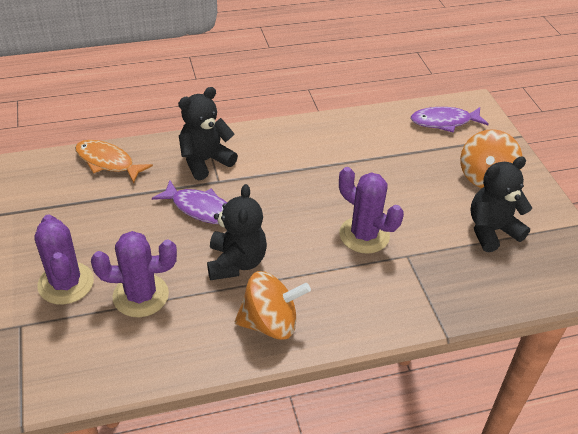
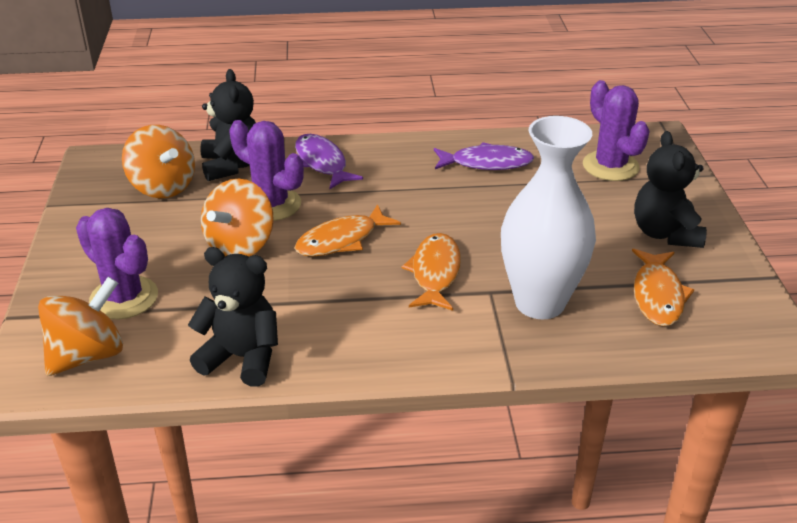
orange fish: [75,140,153,184] = 1 -> [294,204,401,257] [402,233,461,311] [632,249,694,326] = 3
orange spinning top: [235,271,311,340] [460,129,522,188] = 2 -> [38,277,123,376] [122,125,195,198] [201,179,274,257] = 3
white vase: none = 0 -> [501,116,596,319] = 1

